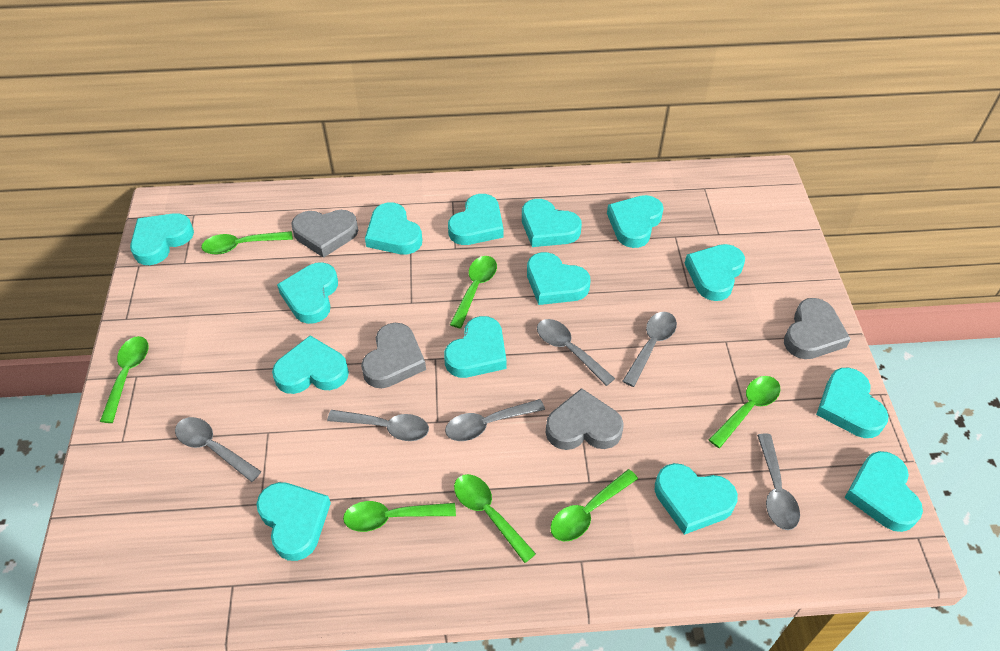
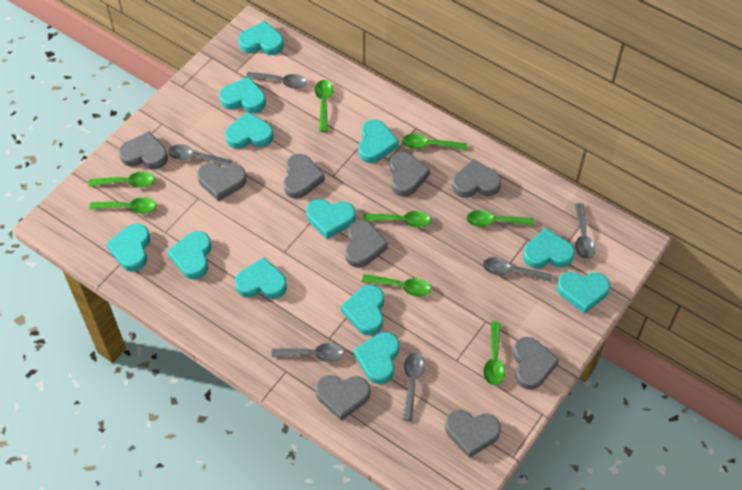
green spoon: [100,336,148,423] [201,231,293,255] [343,501,456,532] [450,256,497,328] [454,474,536,563] [550,469,638,541] [709,376,780,448] = 7 -> [88,172,155,188] [89,197,156,214] [315,80,333,132] [362,274,431,297] [363,211,431,228] [402,134,467,150] [467,210,534,227] [483,322,505,385] = 8
grey heart: [291,210,358,258] [361,323,426,388] [546,388,624,450] [784,298,851,359] = 4 -> [119,131,168,169] [197,163,246,201] [283,154,325,199] [316,375,370,421] [345,220,388,268] [389,152,430,197] [445,410,501,458] [452,159,501,198] [513,337,559,390] = 9
turquoise heart: [130,213,194,265] [257,482,331,561] [272,335,349,394] [277,262,338,324] [365,203,422,254] [444,316,507,378] [448,194,503,245] [522,199,582,247] [527,252,591,305] [607,195,664,248] [655,463,738,535] [684,244,745,301] [816,368,889,438] [844,451,923,532] = 14 -> [106,224,150,272] [167,231,211,280] [219,77,266,113] [225,112,273,149] [235,257,287,299] [238,21,284,55] [306,199,356,239] [341,285,384,336] [354,332,399,384] [358,120,399,163] [523,228,575,269] [557,272,610,314] = 12

